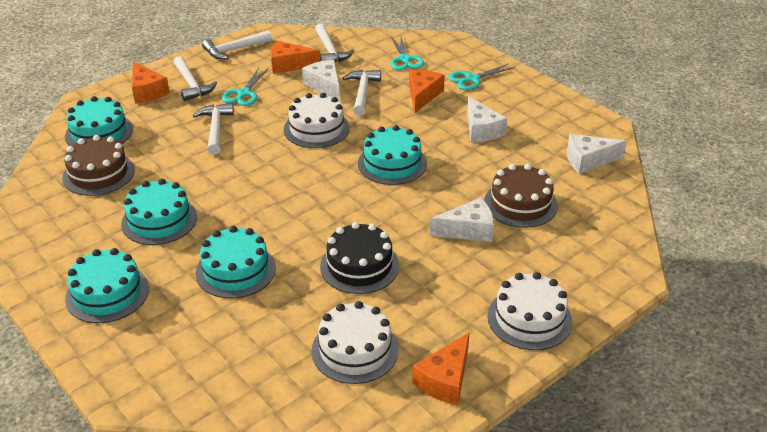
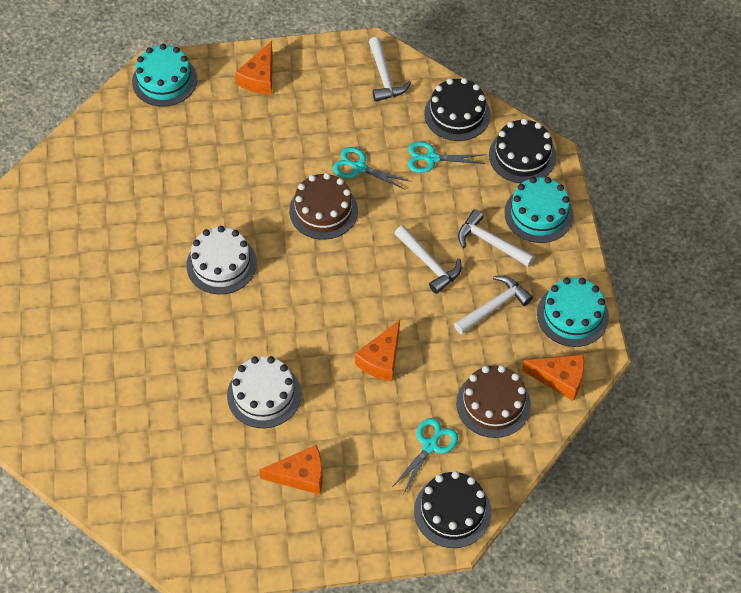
black cake: [320,222,399,294] = 1 -> [414,471,491,548] [424,78,490,141] [489,118,556,183] = 3
turquoise cake: [65,96,133,146] [65,248,149,323] [121,179,197,245] [196,226,276,299] [358,125,427,185] = 5 -> [132,44,197,107] [504,177,573,243] [537,277,609,347] = 3
white cake: [284,93,350,148] [312,301,399,384] [488,272,572,350] = 3 -> [186,226,257,294] [227,356,301,428] = 2
white cheese: [302,59,340,102] [430,197,494,242] [467,96,507,142] [567,134,627,174] = 4 -> none = 0
white hammer: [173,56,217,101] [193,103,234,155] [202,30,272,59] [315,24,354,62] [343,70,381,116] = 5 -> [369,37,411,102] [394,225,462,294] [454,276,533,334] [458,209,535,267] = 4

